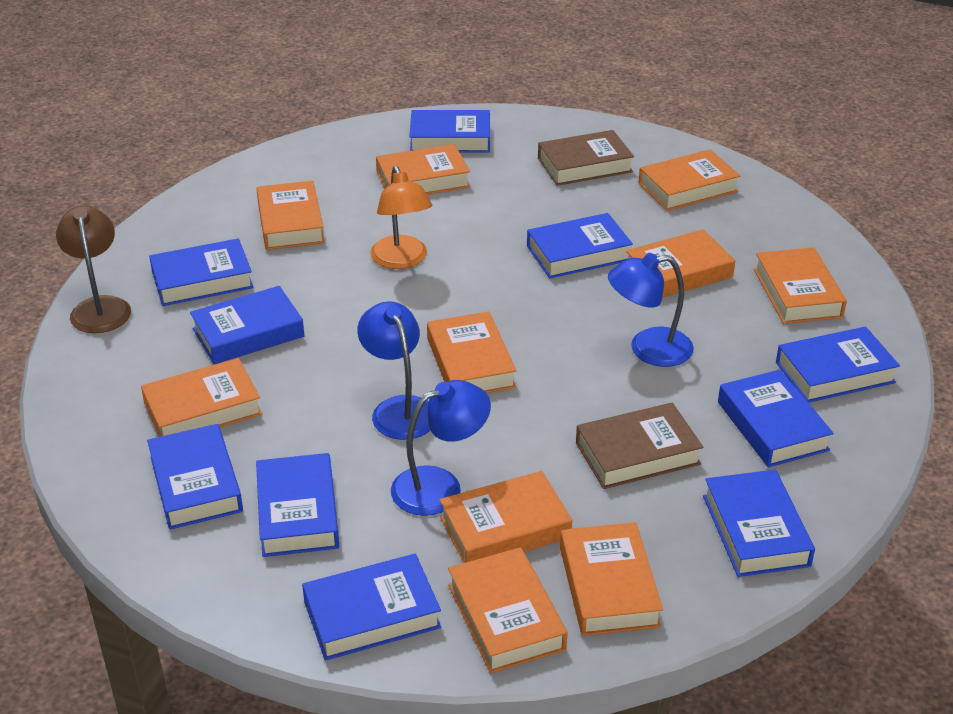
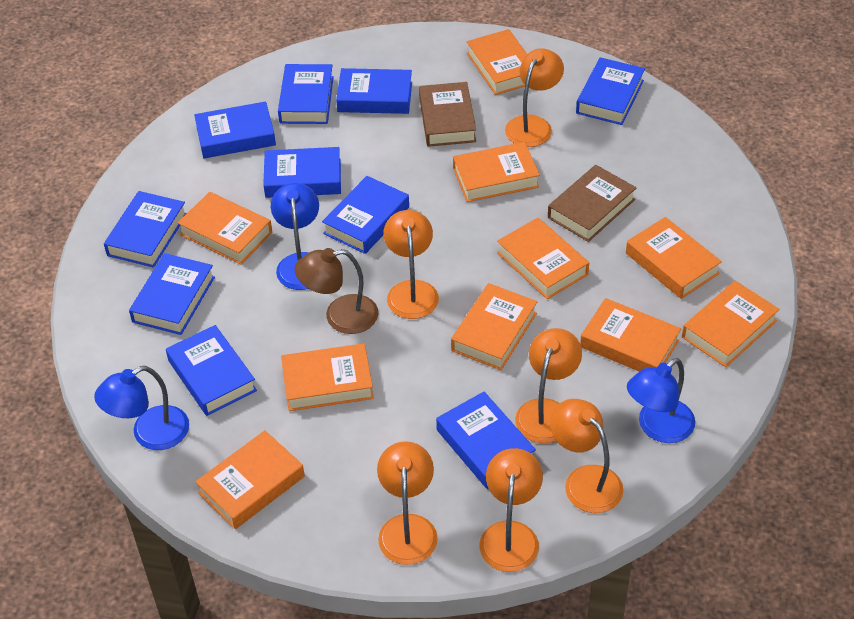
orange lamp: [370,166,432,269] = 1 -> [377,441,438,565] [383,210,439,319] [480,448,543,572] [505,48,564,147] [515,328,582,443] [550,399,623,513] = 6

